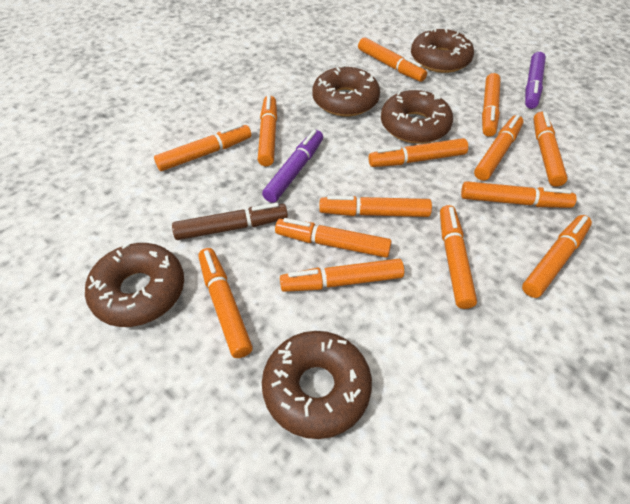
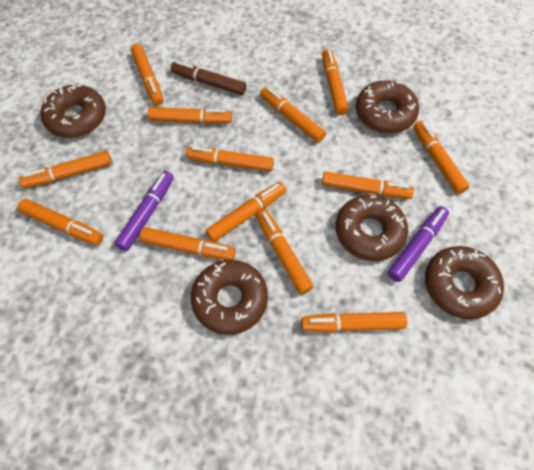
orange marker: [154,124,251,171] [198,248,253,358] [258,95,277,167] [275,218,392,258] [280,259,404,292] [319,195,432,217] [358,37,427,82] [368,138,468,167] [440,205,477,309] [461,181,577,208] [474,115,524,181] [482,73,501,137] [522,215,592,298] [534,111,568,187] = 14 -> [18,199,103,245] [19,151,112,188] [131,44,163,106] [140,227,236,260] [148,107,232,124] [186,146,274,172] [206,182,286,242] [256,209,313,294] [260,87,326,143] [301,312,407,332] [322,49,349,115] [322,171,414,199] [413,121,469,194] = 13

